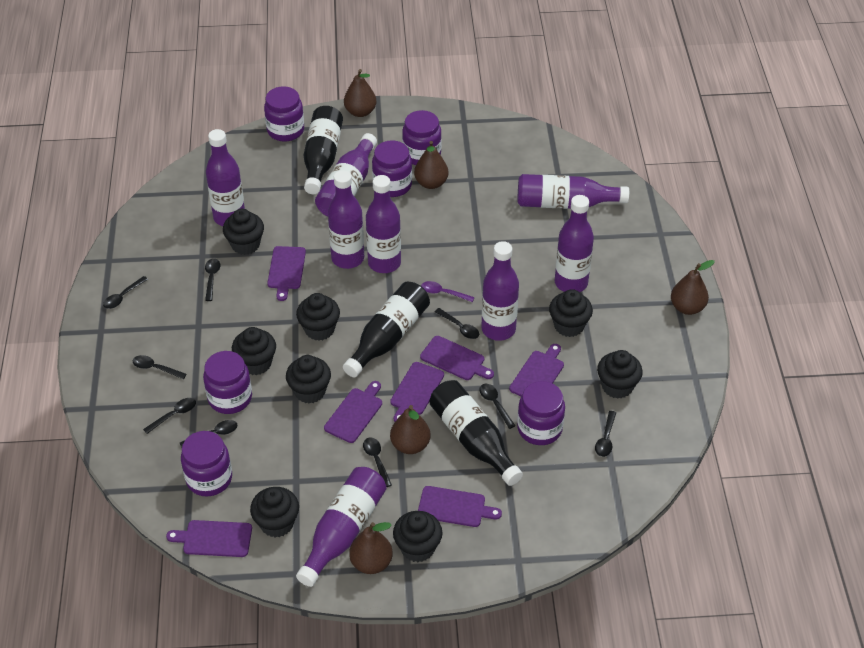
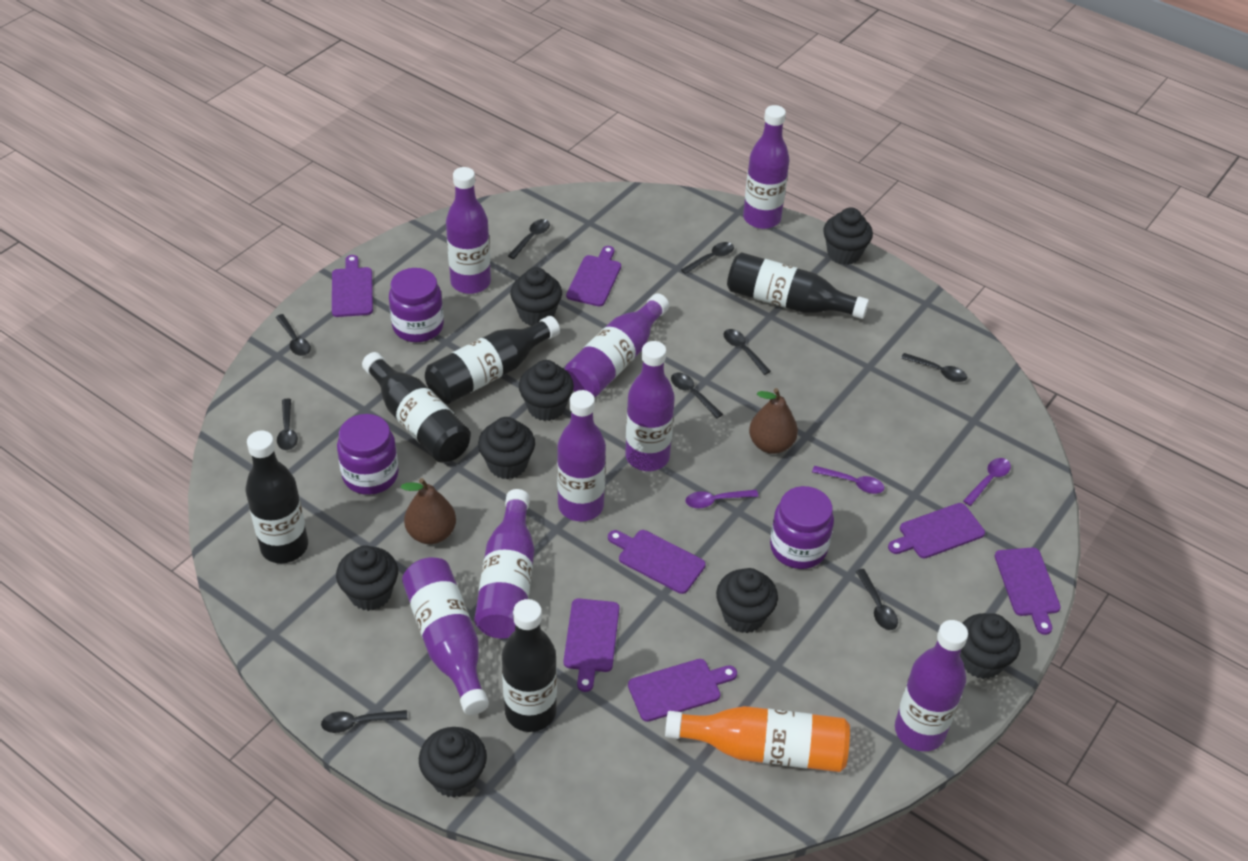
black bottle: [304,106,343,194] [343,282,430,378] [429,380,523,486] = 3 -> [245,431,308,563] [362,352,471,463] [425,316,560,404] [502,599,557,732] [727,252,869,319] = 5
brown pear: [344,69,377,117] [349,522,393,574] [390,405,431,454] [414,141,449,189] [671,260,715,315] = 5 -> [401,478,456,544] [749,388,798,454] = 2
orange bottle: none = 0 -> [665,706,850,772] = 1
purple jar: [181,431,232,497] [203,351,252,414] [264,86,304,142] [372,140,412,197] [402,110,442,165] [517,381,565,445] = 6 -> [337,414,399,495] [389,268,444,342] [770,486,834,569] = 3
purple spoon: [421,281,475,302] = 1 -> [686,490,758,509] [812,466,884,494] [963,458,1011,506] = 3

